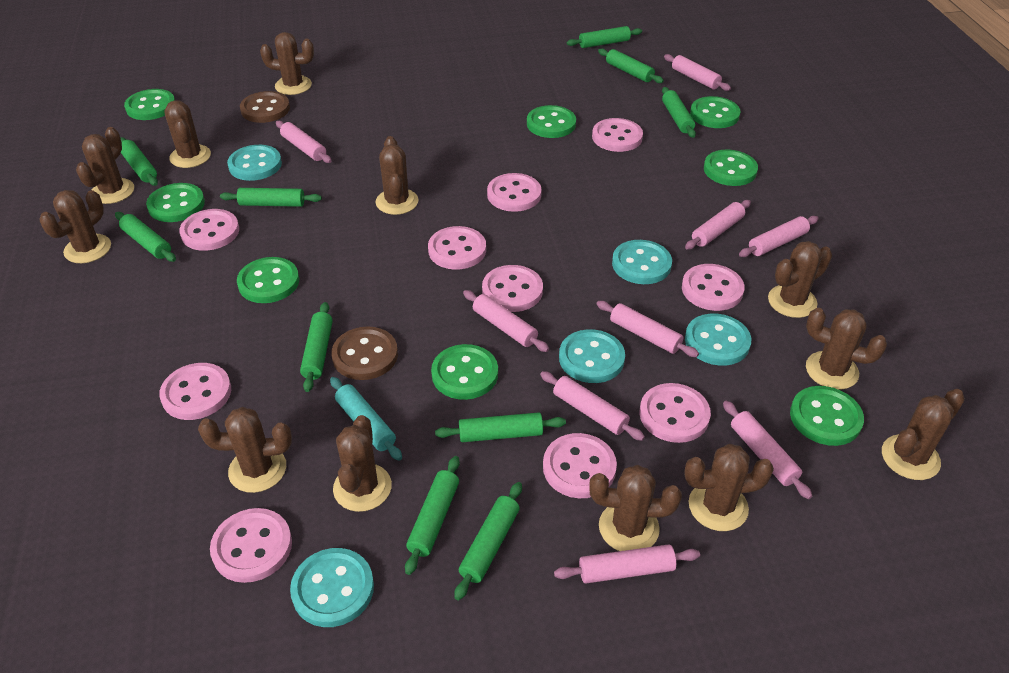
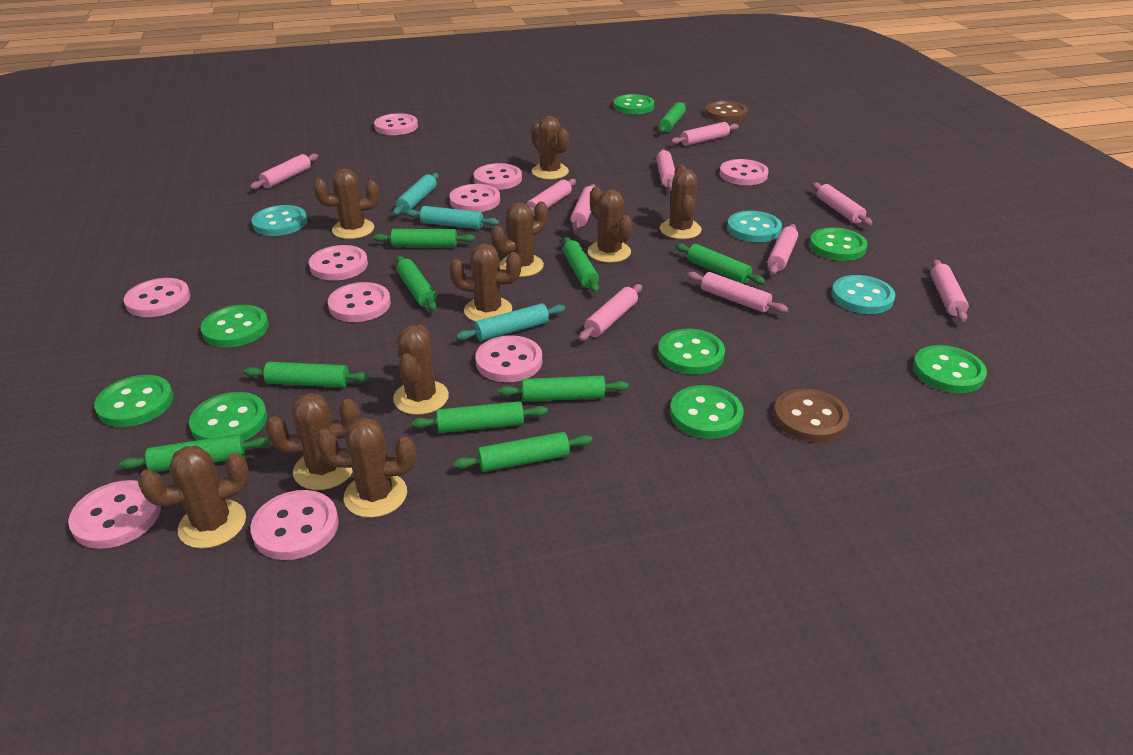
brown cactus: [39,190,111,263] [76,127,134,204] [164,100,211,168] [198,407,292,493] [260,32,314,95] [333,415,392,512] [376,136,418,215] [589,465,682,551] [684,444,774,531] [768,241,832,318] [806,308,887,390] [882,389,965,480] = 12 -> [138,446,249,549] [266,393,360,490] [313,169,379,239] [316,418,416,518] [393,325,449,415] [449,244,521,322] [491,201,548,277] [531,116,569,180] [588,186,633,263] [660,164,702,239] = 10
pink rolling pin: [276,121,332,163] [463,290,549,352] [540,371,645,441] [554,544,700,583] [596,301,699,357] [664,54,731,91] [685,200,751,250] [723,401,812,499] [739,216,819,257] = 9 -> [250,154,318,189] [526,179,576,216] [570,184,596,230] [579,284,642,341] [656,149,675,190] [671,122,739,146] [687,272,788,313] [767,224,798,275] [812,182,873,226] [931,260,969,322] = 10
turquoise button: [227,145,282,181] [290,548,374,627] [559,329,625,383] [612,240,672,284] [685,314,751,366] = 5 -> [251,205,307,236] [727,211,782,242] [832,275,895,314] = 3
turquoise rolling pin: [330,377,402,461] = 1 -> [393,173,439,215] [405,206,499,229] [456,303,565,341] = 3

